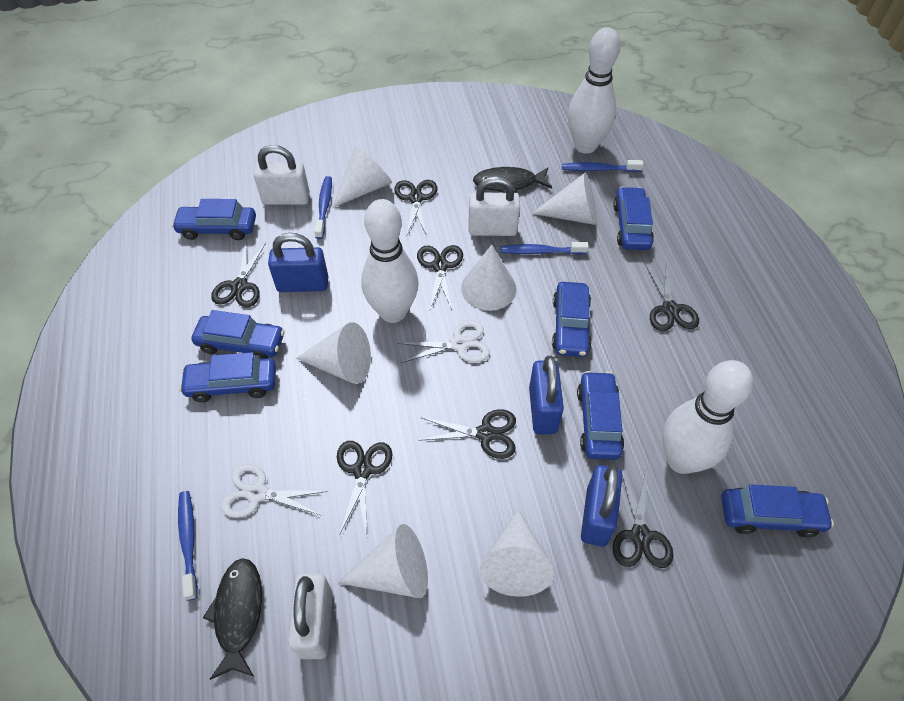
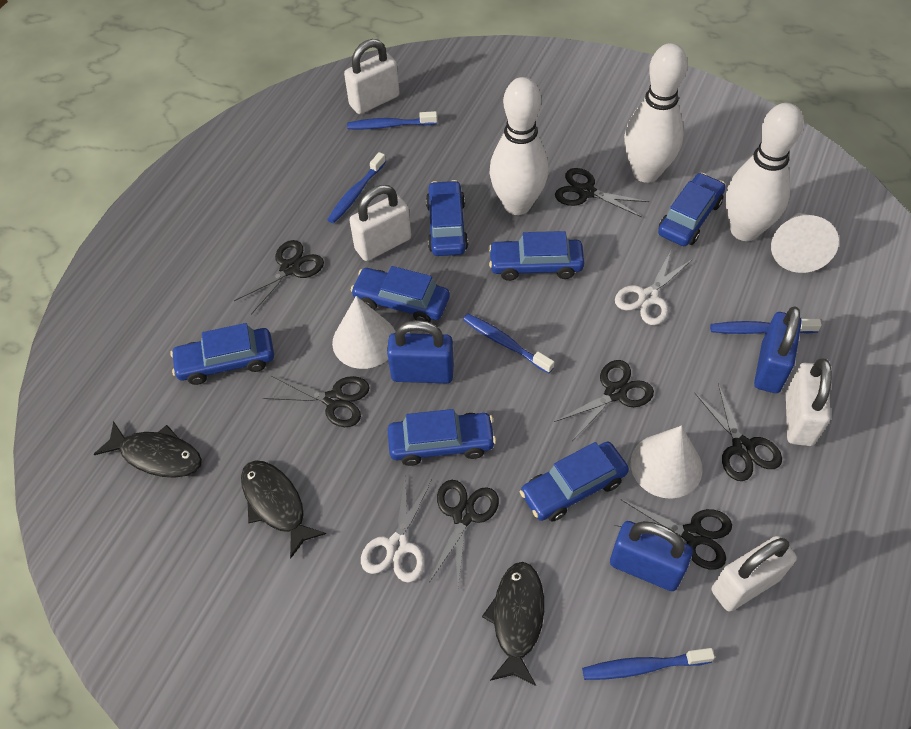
black fish: [203,558,262,680] [473,167,552,193] = 2 -> [94,421,202,478] [241,460,326,558] [482,562,544,686] = 3
blue toothbrush: [178,491,198,601] [314,176,332,239] [500,242,589,255] [562,160,643,172] = 4 -> [327,152,386,223] [347,111,437,130] [463,314,554,374] [582,648,715,680] [710,319,822,334] = 5
white cone: [296,322,371,384] [333,146,392,208] [337,524,428,598] [461,245,516,311] [480,509,554,597] [531,173,597,225] = 6 -> [332,296,396,369] [631,426,703,499] [771,213,839,273] = 3
white padlock: [254,145,310,205] [288,573,333,659] [469,176,520,236] = 3 -> [344,39,400,114] [349,185,411,261] [712,536,797,612] [786,358,832,446] = 4

